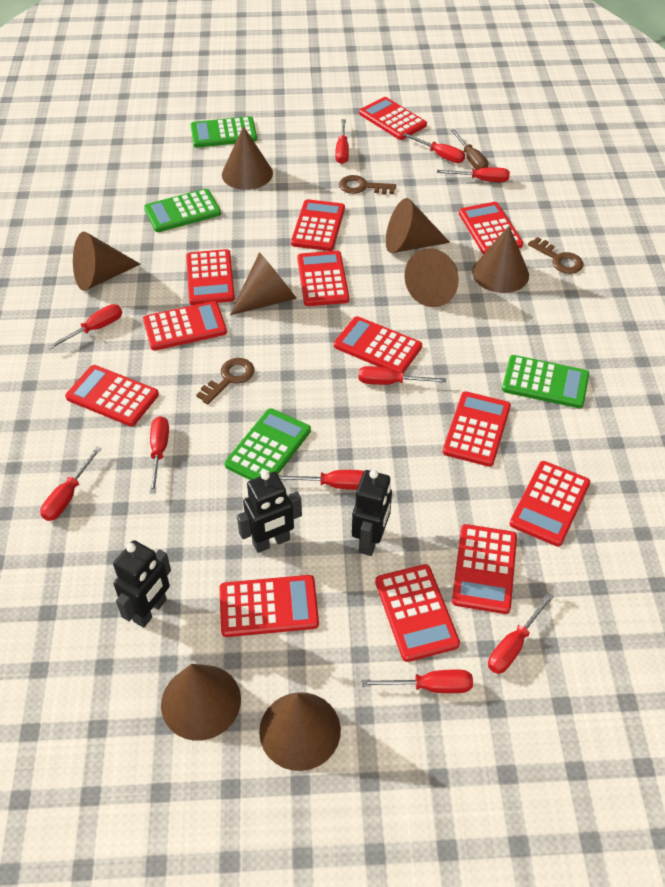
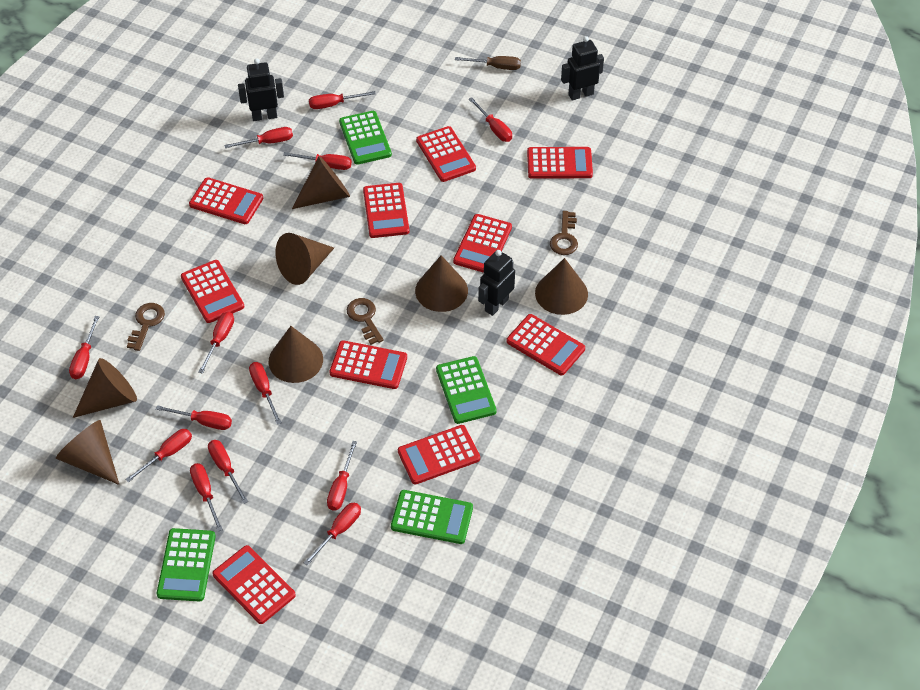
brown cone: [73,232,141,291] [161,664,241,741] [222,126,273,190] [230,252,297,315] [259,692,341,771] [386,198,450,253] [404,248,459,307] [472,226,529,293] = 8 -> [56,420,119,485] [73,358,137,418] [269,326,323,383] [275,233,334,285] [292,156,350,209] [415,255,468,312] [535,258,588,315] = 7
red calculator: [65,365,159,426] [143,301,227,350] [186,249,235,305] [219,575,319,637] [291,199,345,251] [297,251,349,306] [334,316,422,373] [359,97,427,140] [375,564,460,662] [443,391,511,467] [452,524,517,614] [459,202,523,254] [510,461,590,547] = 13 -> [181,260,244,323] [189,177,263,224] [212,545,296,624] [329,340,407,389] [363,183,409,238] [398,425,480,485] [416,126,476,182] [453,214,512,273] [506,314,585,375] [527,147,593,179] = 10
red screwdriver: [40,447,102,521] [47,304,122,350] [150,416,169,494] [278,470,364,490] [335,119,349,164] [358,366,446,385] [362,669,473,693] [403,133,465,163] [437,167,510,182] [488,593,554,674] = 10 -> [69,316,99,379] [125,429,192,482] [156,405,232,430] [190,463,223,532] [198,312,234,374] [208,440,248,504] [224,127,293,148] [249,362,282,425] [283,152,352,170] [304,503,361,566] [309,91,376,109] [327,441,357,511] [469,97,512,142] = 13

